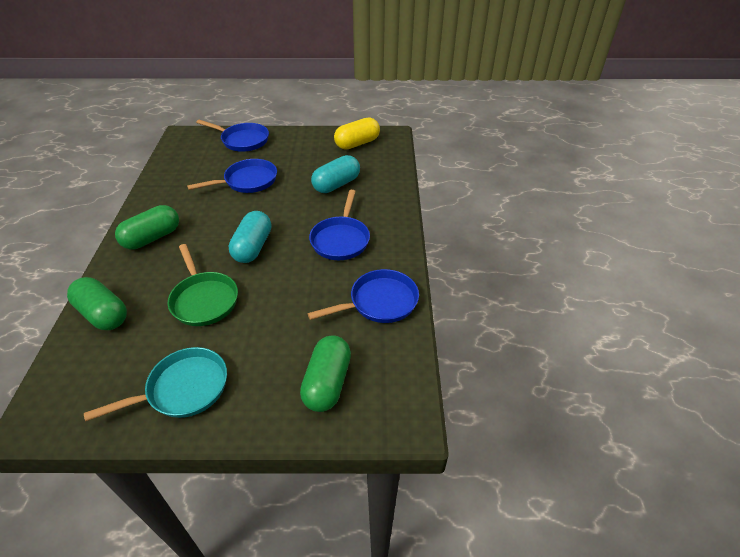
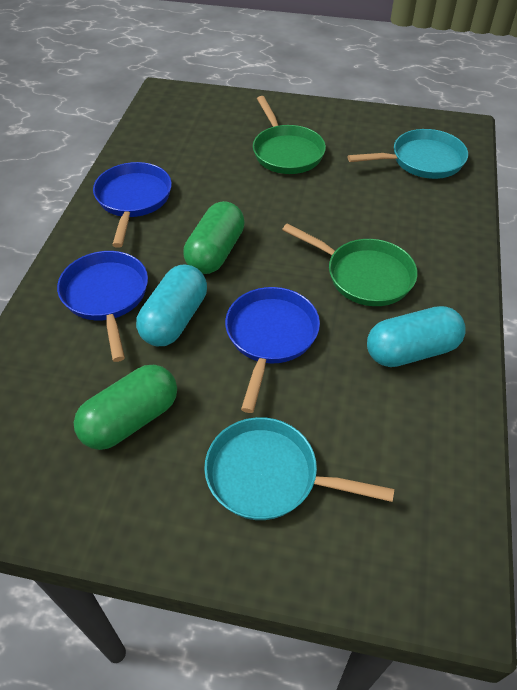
blue pan: [187,159,277,193] [196,120,269,152] [308,269,419,323] [309,190,370,260] = 4 -> [57,251,148,362] [93,162,172,248] [225,287,320,413] = 3
green capsule: [67,277,127,330] [115,205,179,249] [300,335,351,412] = 3 -> [74,365,177,450] [184,201,245,274] = 2
green pan: [168,244,238,326] = 1 -> [253,96,326,174] [282,224,418,306] = 2
turquoise pan: [84,347,227,421] = 1 -> [204,417,394,520] [348,129,468,179] = 2
yellow capsule: [334,117,380,149] = 1 -> none = 0

